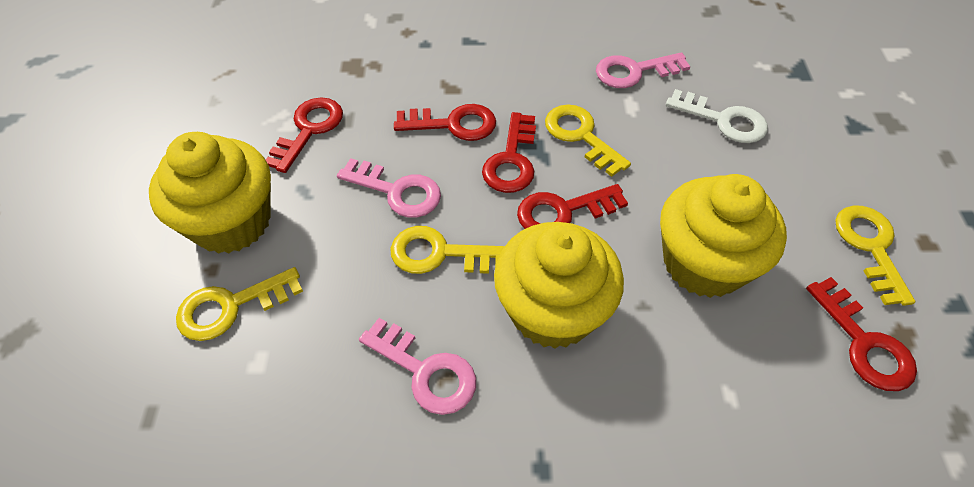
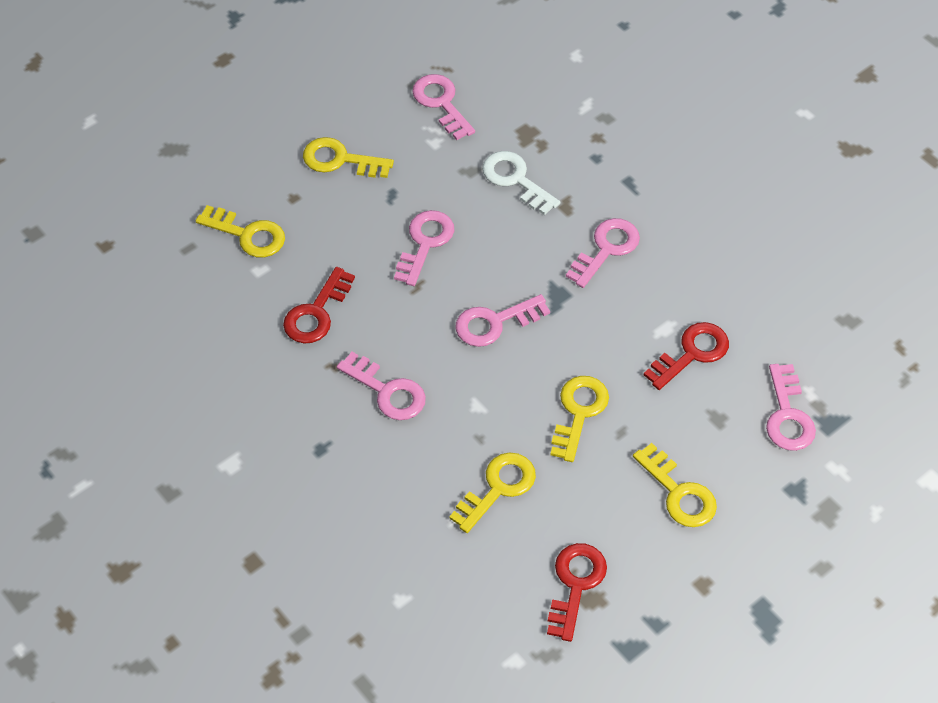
pink key: [337,158,441,218] [359,318,476,415] [596,52,691,88] = 3 -> [337,352,426,420] [394,210,454,286] [412,74,475,140] [455,294,550,347] [566,218,640,288] [766,364,816,451] = 6
red key: [266,98,343,173] [394,104,496,141] [482,112,536,193] [517,184,628,229] [806,277,917,391] = 5 -> [283,267,355,344] [547,543,607,642] [644,322,729,390] = 3
yellow cupcake: [149,132,271,254] [494,222,624,349] [660,174,787,298] = 3 -> none = 0
yellow key: [176,267,303,341] [390,226,505,274] [545,104,631,177] [835,206,915,306] = 4 -> [196,205,285,257] [303,137,394,178] [449,452,536,533] [550,376,609,462] [633,443,717,527] = 5

